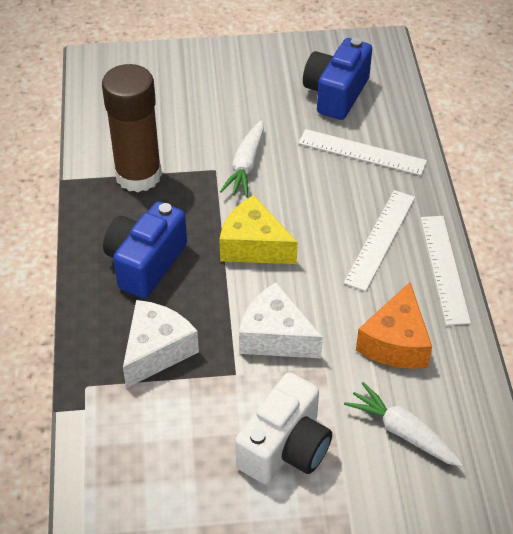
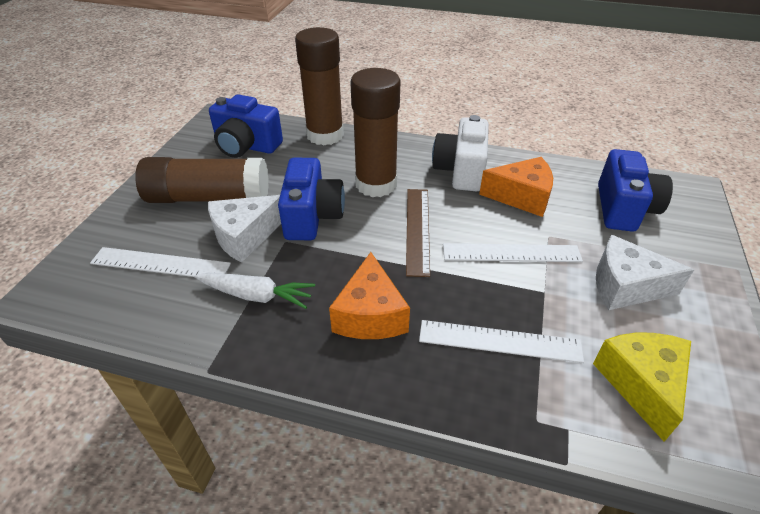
blue camera: [103,201,187,298] [303,38,372,120] = 2 -> [209,94,283,158] [278,158,345,240] [598,149,673,232] = 3
brown glue stick: [102,64,162,192] = 1 -> [135,157,269,203] [295,27,344,145] [350,68,400,197] = 3
brown ruler: none = 0 -> [406,189,430,277] = 1
orange cheese: [356,282,432,369] = 1 -> [329,252,410,339] [479,157,553,217] = 2
white carrot: [220,120,264,197] [344,382,463,467] = 2 -> [194,272,315,309] = 1

